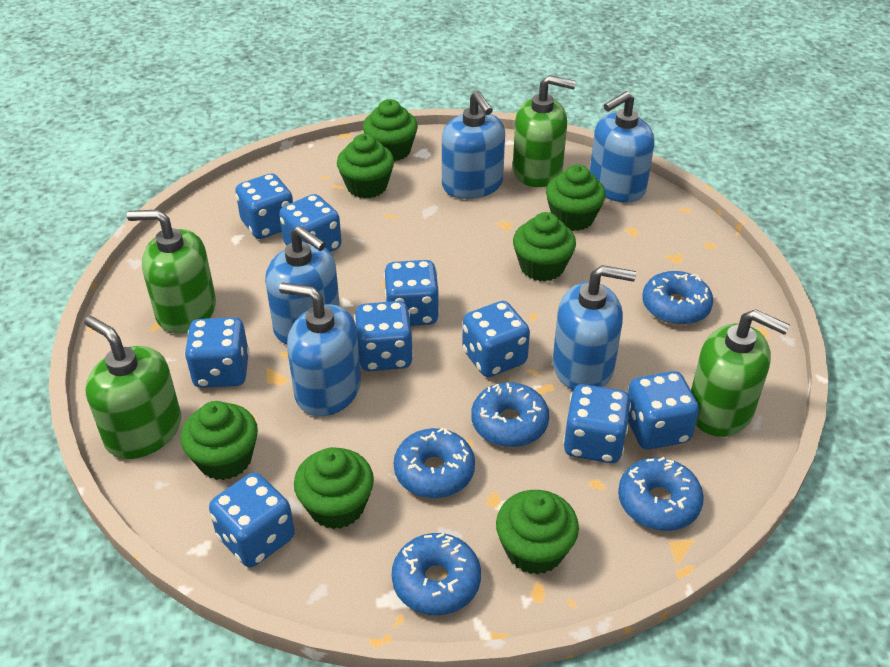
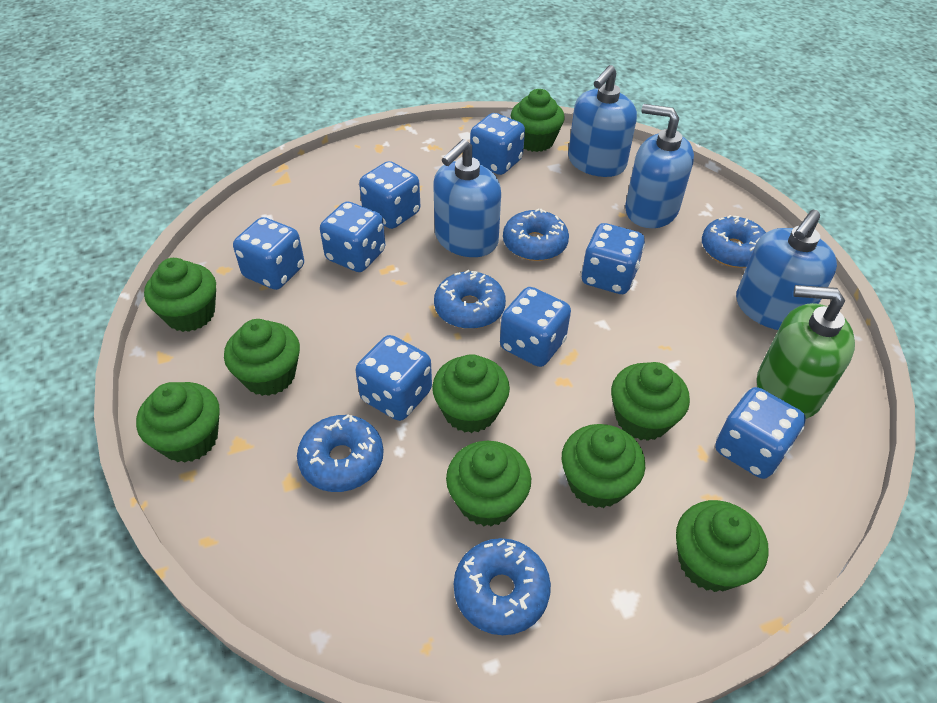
blue dice: [184,317,249,388] [209,473,295,567] [235,173,293,239] [279,194,342,252] [354,301,413,371] [384,260,440,326] [462,301,530,377] [563,384,631,463] [628,371,699,450] = 9 -> [233,217,304,290] [320,201,386,272] [356,335,432,421] [359,161,420,229] [470,113,525,175] [500,287,571,367] [581,223,645,294] [715,387,806,479] = 8
blue soap dispenser: [265,225,340,344] [279,283,361,416] [442,91,505,199] [553,265,636,390] [590,91,655,203] = 5 -> [433,139,501,257] [568,65,637,177] [625,104,694,228] [736,210,837,330] = 4
green cupcake: [180,401,258,480] [294,447,374,529] [337,134,394,198] [363,99,418,162] [496,490,579,575] [513,212,576,281] [546,164,606,231] = 7 -> [136,382,220,463] [144,258,216,332] [224,319,300,396] [432,354,510,433] [446,441,531,527] [511,89,565,152] [562,424,645,508] [611,362,690,441] [676,500,769,592] = 9
green soap dispenser: [84,316,181,459] [127,209,216,334] [513,75,576,187] [691,309,790,437] = 4 -> [757,285,855,419] = 1

